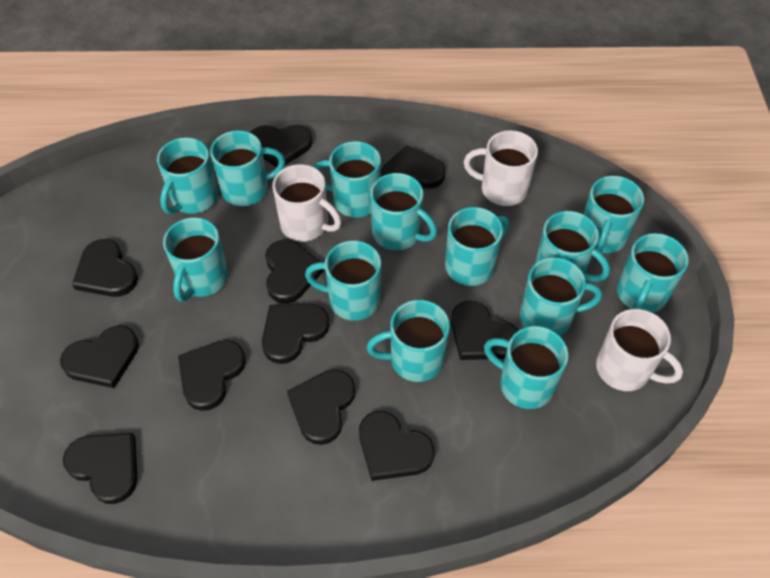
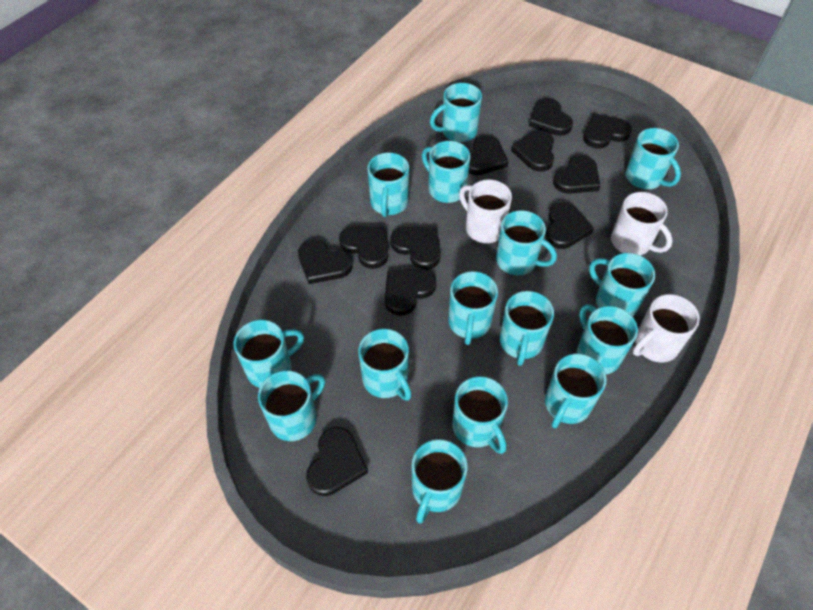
turquoise mug: [157,137,218,214] [163,217,228,302] [210,130,285,206] [305,240,381,321] [313,141,381,218] [367,300,450,382] [370,173,437,250] [445,207,509,286] [484,326,569,409] [520,257,602,336] [535,211,610,282] [583,176,644,253] [617,233,689,313] = 13 -> [234,320,304,388] [258,370,325,441] [358,329,412,401] [367,153,409,217] [412,439,468,523] [422,141,470,203] [430,83,482,142] [448,271,498,345] [452,376,508,454] [496,210,557,275] [500,291,554,366] [545,354,607,428] [577,304,638,374] [589,253,655,317] [625,128,681,189] = 15

